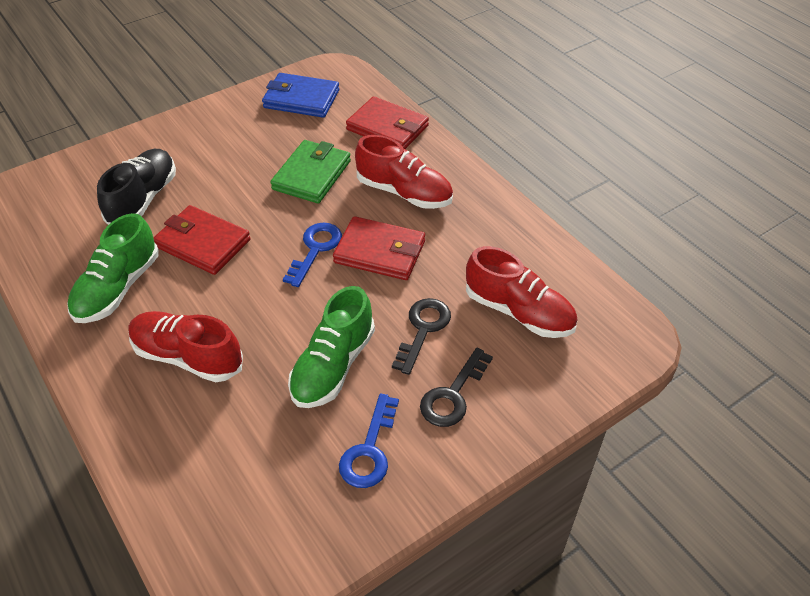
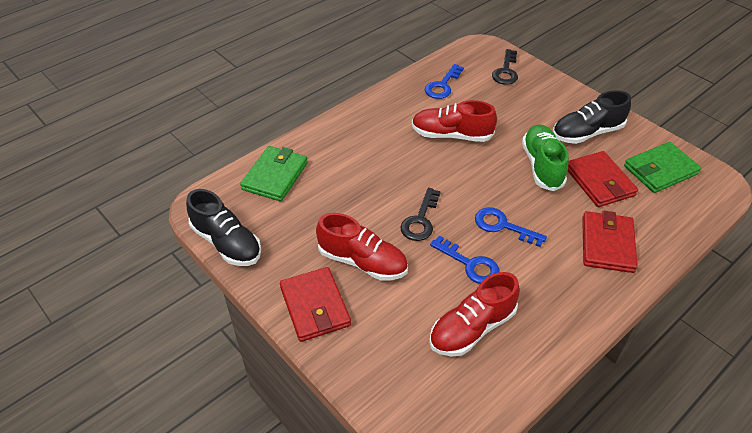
black shoe: [97,149,176,225] = 1 -> [186,189,261,266] [553,90,631,144] = 2
blue key: [283,223,342,287] [339,393,399,488] = 2 -> [425,64,464,99] [430,235,500,284] [475,207,547,247] = 3
blue wallet: [262,73,339,118] = 1 -> none = 0
green shoe: [67,213,159,323] [288,286,375,408] = 2 -> [522,124,569,191] = 1
green wallet: [270,140,351,203] = 1 -> [240,146,308,201] [624,142,701,193] = 2

